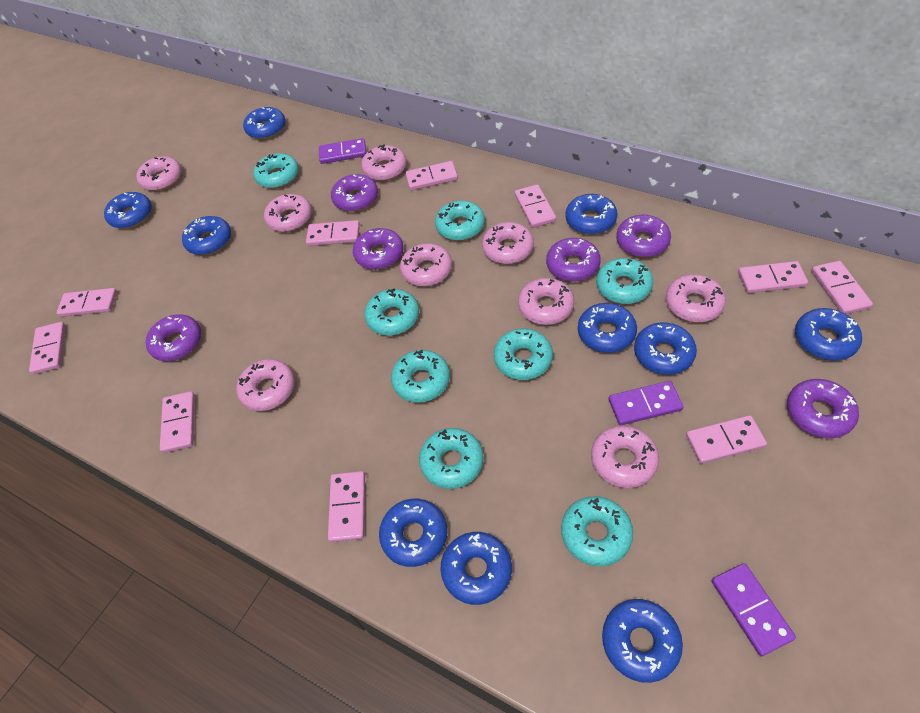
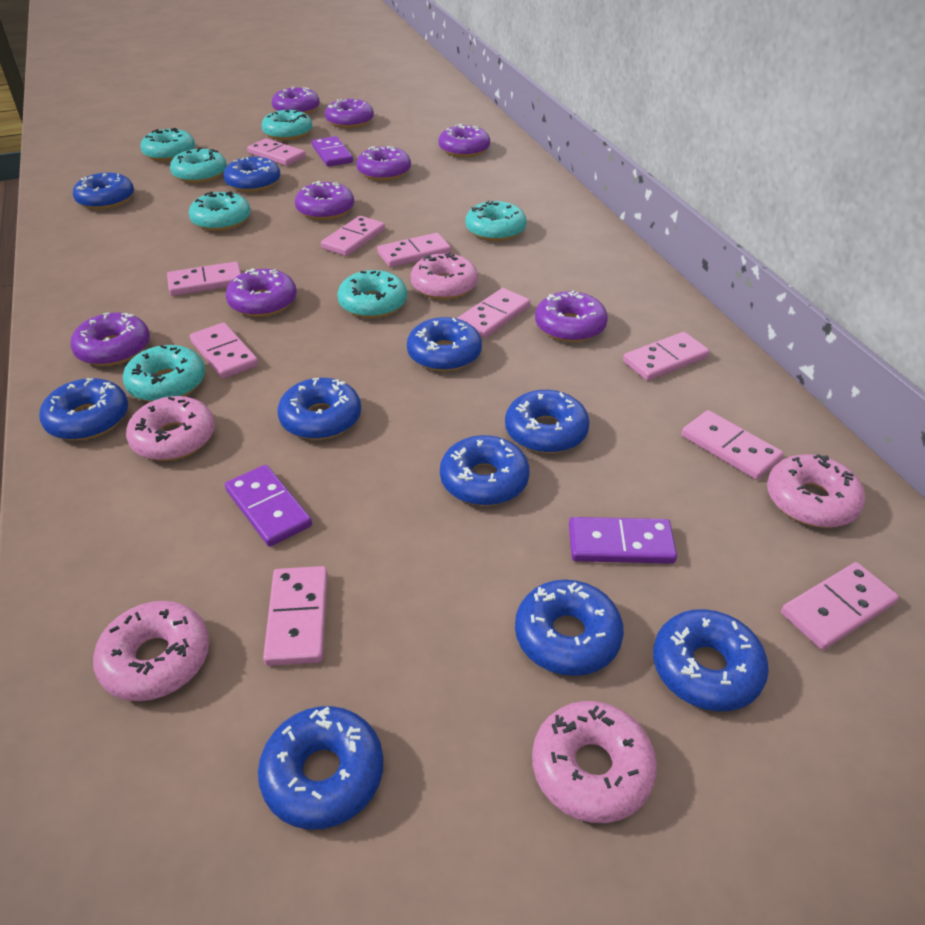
pink donut: [136,156,182,191] [236,359,295,411] [264,194,312,232] [361,144,407,181] [400,243,452,286] [482,222,534,264] [518,278,574,325] [591,425,659,488] [666,274,726,322] = 9 -> [93,601,210,701] [126,396,215,461] [411,253,478,300] [532,701,657,823] [767,454,865,528] = 5
purple donut: [146,314,201,361] [331,174,378,211] [353,228,404,270] [546,238,601,282] [616,215,671,257] [787,379,859,438] = 6 -> [70,312,150,366] [226,268,297,317] [272,87,320,114] [295,181,354,220] [325,99,374,128] [356,146,411,181] [439,124,490,157] [535,291,608,342] = 8
turquoise donut: [253,153,299,188] [364,288,419,336] [391,350,450,403] [419,428,484,489] [435,201,485,241] [494,329,553,380] [561,496,633,566] [596,258,653,304] = 8 -> [123,345,205,402] [140,128,195,161] [170,148,227,183] [189,191,251,231] [262,110,312,140] [337,270,407,318] [466,200,527,241] = 7

